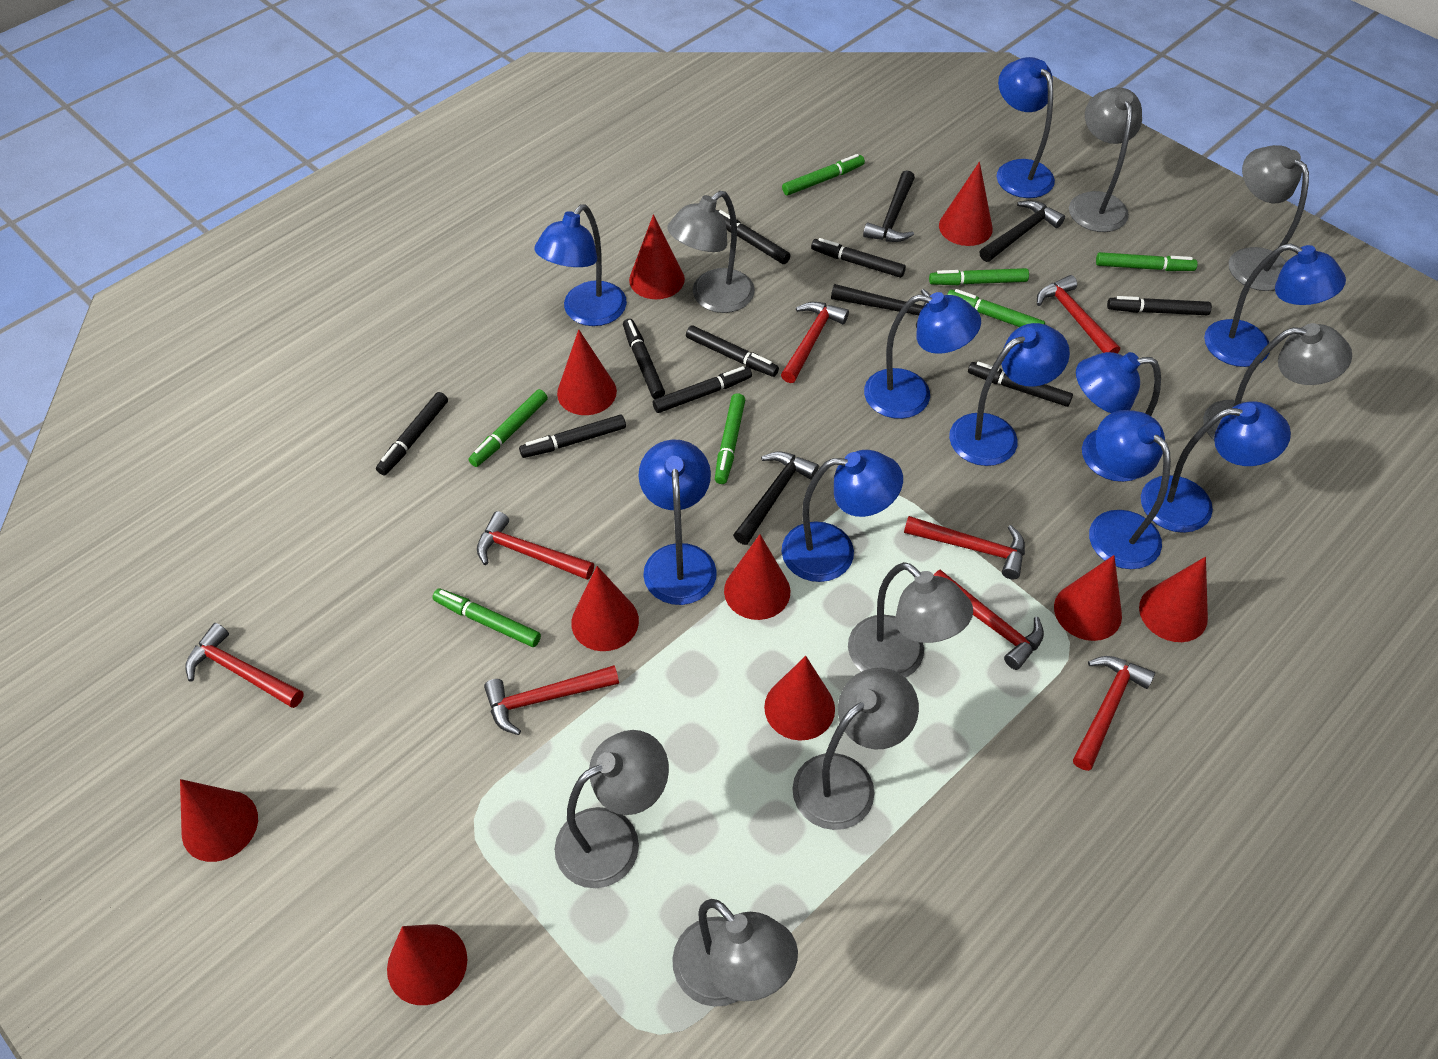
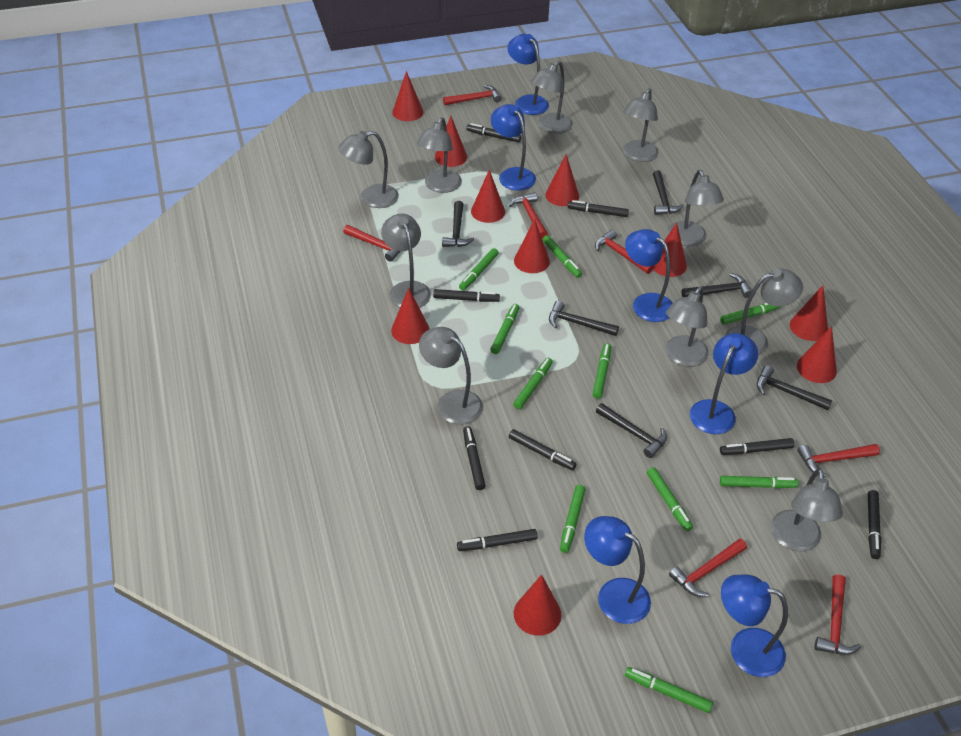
black hammer: [733,451,819,545] [831,284,931,328] [863,170,915,242] [979,200,1065,262] = 4 -> [442,201,474,247] [549,301,619,336] [596,403,667,458] [653,170,684,215] [681,273,752,298] [757,365,832,410] = 6
black marker: [376,392,448,475] [519,415,626,458] [623,319,665,399] [653,366,752,413] [686,325,779,377] [717,210,791,264] [811,238,906,278] [968,362,1073,407] [1107,296,1212,315] = 9 -> [433,289,500,302] [457,529,538,551] [463,426,486,490] [466,123,521,142] [509,429,577,470] [568,200,629,217] [720,438,794,455] [868,490,881,559] = 8
blue lamp: [534,204,627,326] [639,439,717,605] [782,450,903,582] [864,292,981,419] [949,323,1070,466] [997,57,1055,198] [1076,352,1161,482] [1089,410,1171,569] [1141,401,1291,533] [1204,243,1346,367] = 10 -> [491,104,536,191] [508,34,549,115] [584,516,651,624] [625,229,673,322] [690,333,758,434] [721,575,788,677] = 6
green marker: [433,589,541,647] [469,389,548,467] [715,393,745,484] [782,154,865,195] [929,268,1029,285] [947,289,1045,327] [1096,252,1198,271] = 7 -> [459,248,499,290] [490,304,519,354] [513,358,553,409] [542,235,582,278] [560,485,585,553] [593,343,611,399] [625,667,713,713] [647,467,693,531] [720,303,781,325] [720,476,799,488] = 10
grey lamp: [555,730,669,888] [667,191,755,313] [672,899,798,1007] [792,668,919,830] [848,562,973,678] [1069,87,1142,232] [1203,323,1352,440] [1229,145,1309,291] = 8 -> [338,131,399,208] [381,214,431,308] [417,117,462,193] [419,327,483,424] [531,61,573,134] [623,88,659,162] [665,287,709,367] [667,170,724,246] [725,269,803,355] [771,468,843,551] = 10
red hammer: [185,623,304,708] [477,511,594,580] [484,665,619,735] [781,302,849,383] [904,516,1025,579] [934,570,1044,670] [1037,275,1120,354] [1073,656,1155,771] = 8 -> [343,225,401,262] [443,85,502,105] [509,192,548,239] [595,230,654,274] [669,538,747,597] [797,444,880,477] [815,574,861,655] = 7

